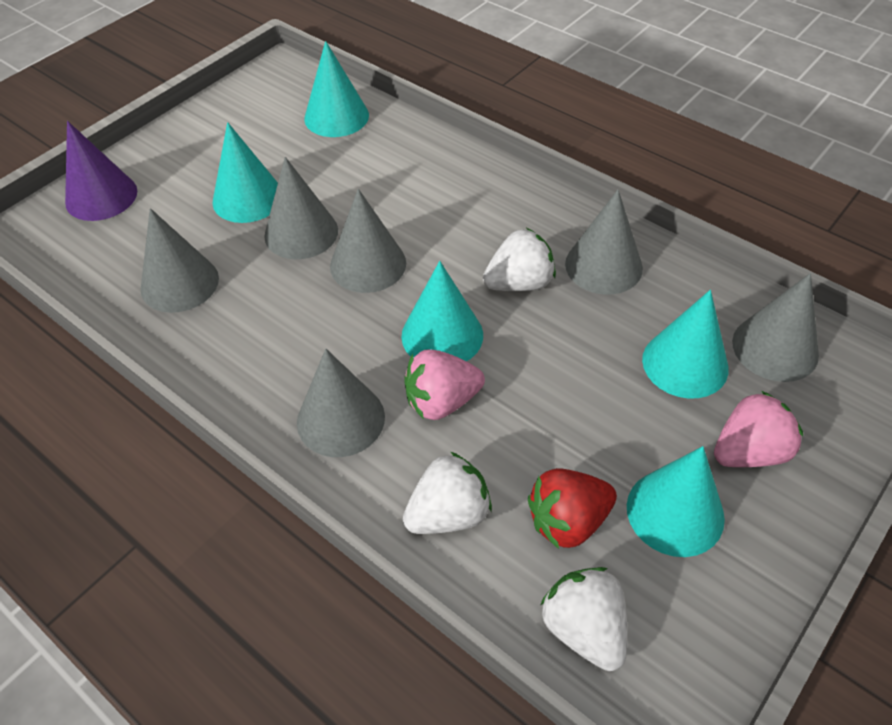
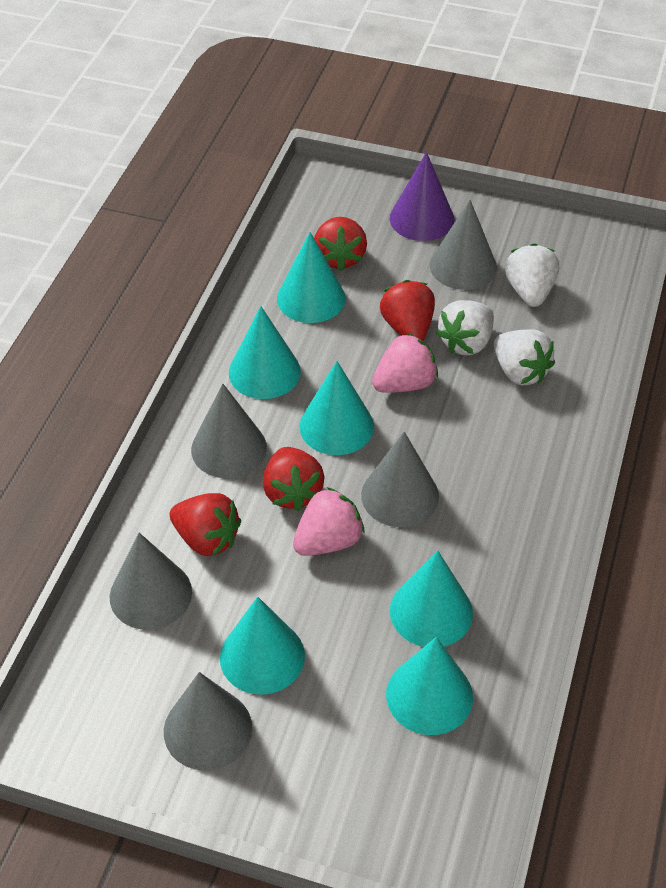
grey cone: [141,208,219,313] [264,157,338,259] [297,349,385,457] [330,189,406,293] [565,190,643,295] [732,273,819,382] = 6 -> [109,533,192,630] [164,672,252,771] [191,384,267,478] [361,432,439,527] [430,200,497,290] = 5
red strawberry: [528,468,617,549] = 1 -> [170,493,241,556] [263,447,325,511] [314,217,367,271] [380,280,435,341] = 4
turquoise cone: [212,122,278,223] [304,41,369,137] [401,261,483,361] [627,446,725,557] [642,290,729,398] = 5 -> [220,597,305,695] [229,306,301,399] [277,232,346,323] [299,361,374,455] [386,637,473,735] [390,550,473,647] = 6

